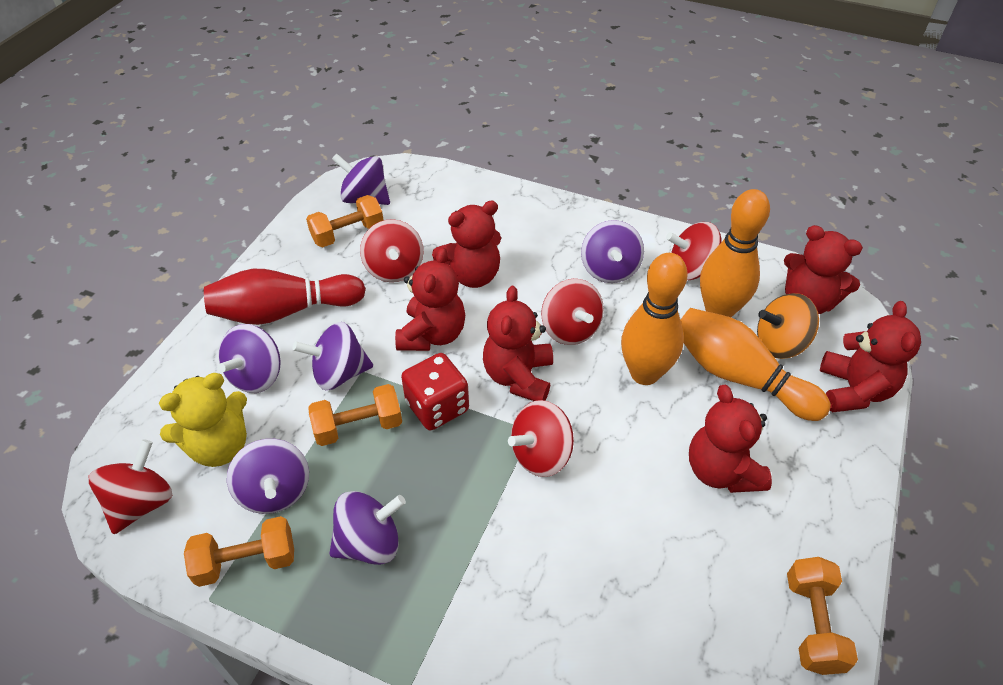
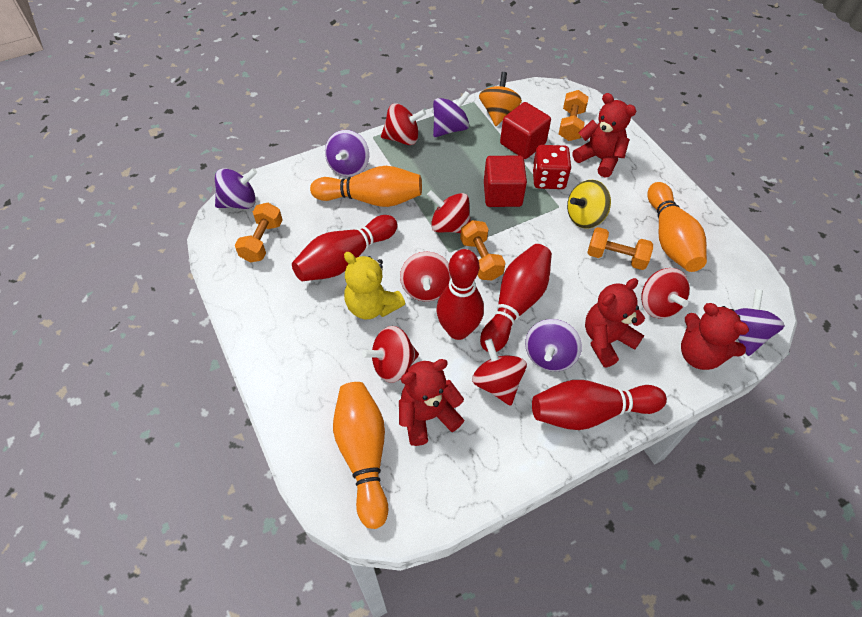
purple spinning top: [218,324,281,393] [227,439,309,514] [293,322,373,390] [329,491,406,565] [332,153,390,205] [581,220,644,283] = 6 -> [215,168,257,209] [325,130,369,177] [433,91,470,137] [525,319,582,372] [735,289,785,356] = 5
red bowling pin: [204,269,366,325] = 1 -> [292,215,397,281] [437,249,484,340] [480,244,552,352] [532,380,667,430] = 4
red cube: none = 0 -> [484,156,527,207] [500,102,551,159] = 2
red spinning top: [89,439,172,534] [360,219,423,282] [508,400,574,477] [541,279,604,345] [666,222,722,280] = 5 -> [362,326,419,383] [381,103,426,145] [400,252,451,302] [427,190,471,233] [472,339,527,406] [641,268,690,319] = 6
red teddy bear: [395,247,465,351] [432,200,501,288] [483,286,553,401] [689,385,772,493] [784,225,863,314] [820,301,921,412] = 6 -> [399,359,464,446] [572,93,636,178] [585,278,645,367] [681,303,749,370] = 4
yellow spinning top: none = 0 -> [567,180,611,229] = 1

